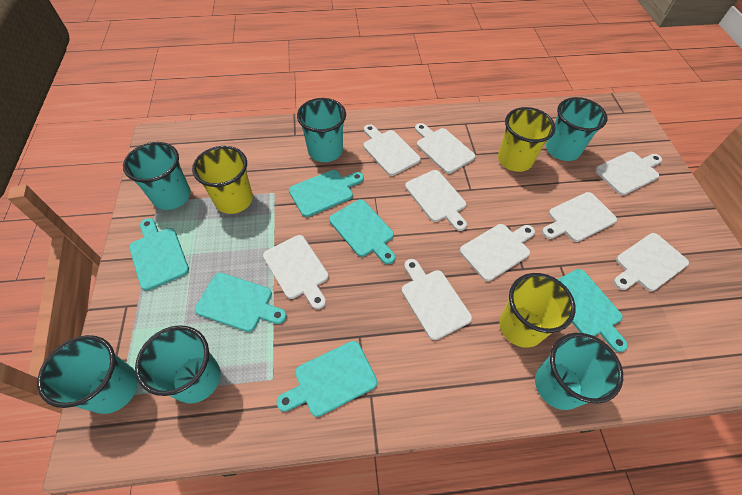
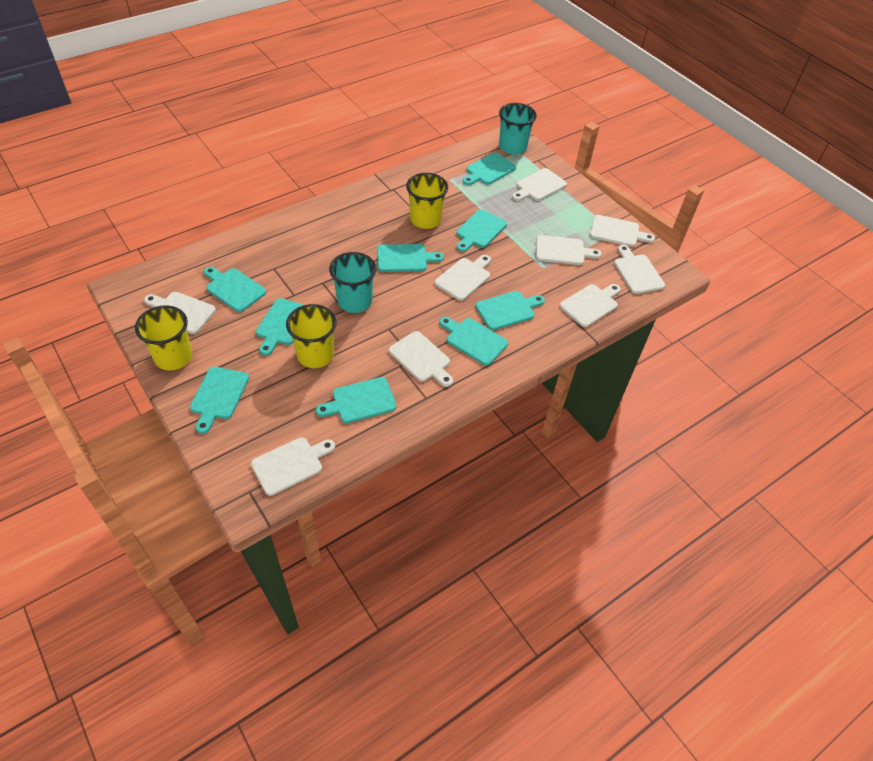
turquoise cup: [37,335,138,414] [123,142,191,210] [135,325,221,403] [297,98,346,162] [535,333,623,410] [546,97,607,161] = 6 -> [329,252,376,313] [499,103,537,155] = 2
turquoise cutting board: [129,218,189,291] [195,273,287,332] [276,341,377,417] [289,170,364,217] [329,199,395,264] [557,269,628,352] = 6 -> [190,367,249,434] [204,267,266,312] [256,298,303,356] [316,377,397,423] [377,244,444,272] [439,317,508,366] [456,209,507,252] [463,152,516,185] [476,291,545,330] = 9

